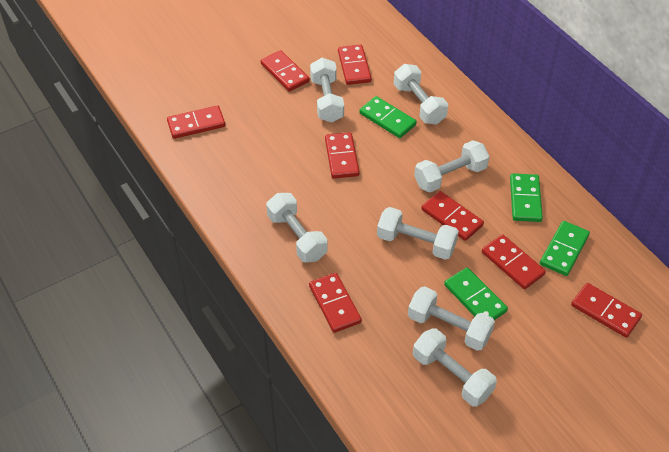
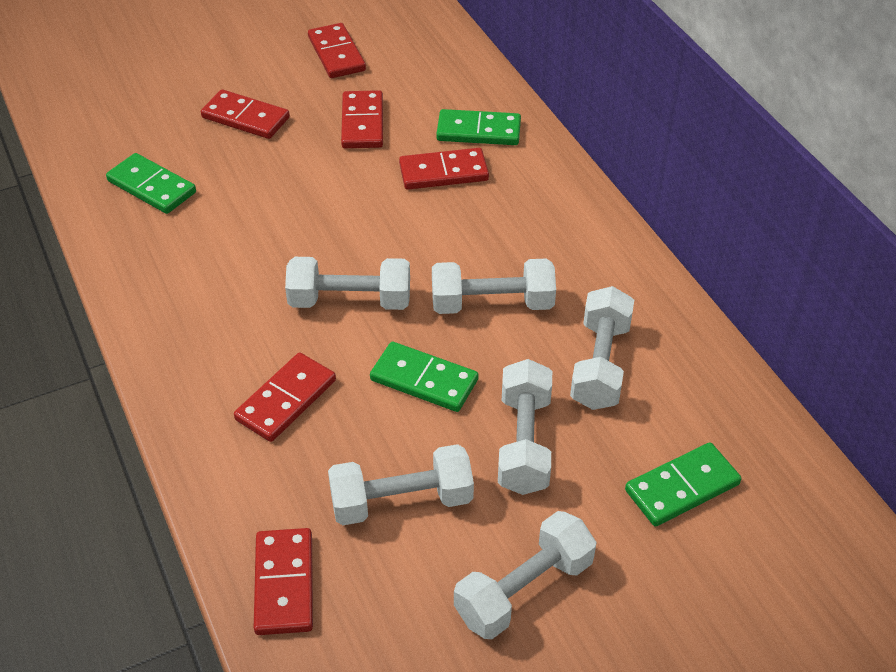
red domino: [167,105,225,139] [261,50,310,92] [309,273,362,333] [325,132,360,179] [338,45,372,85] [421,191,484,241] [482,234,546,289] [571,283,642,338] = 8 -> [201,89,290,139] [234,353,336,442] [254,528,313,635] [308,23,366,78] [341,90,383,148] [399,148,489,190] = 6
white dumbbell: [266,193,327,263] [310,58,344,123] [377,207,459,260] [394,64,448,124] [408,286,495,351] [413,328,497,407] [414,140,490,192] = 7 -> [285,257,410,310] [328,444,474,525] [432,258,556,314] [454,511,597,639] [498,359,552,495] [570,286,634,410] = 6

